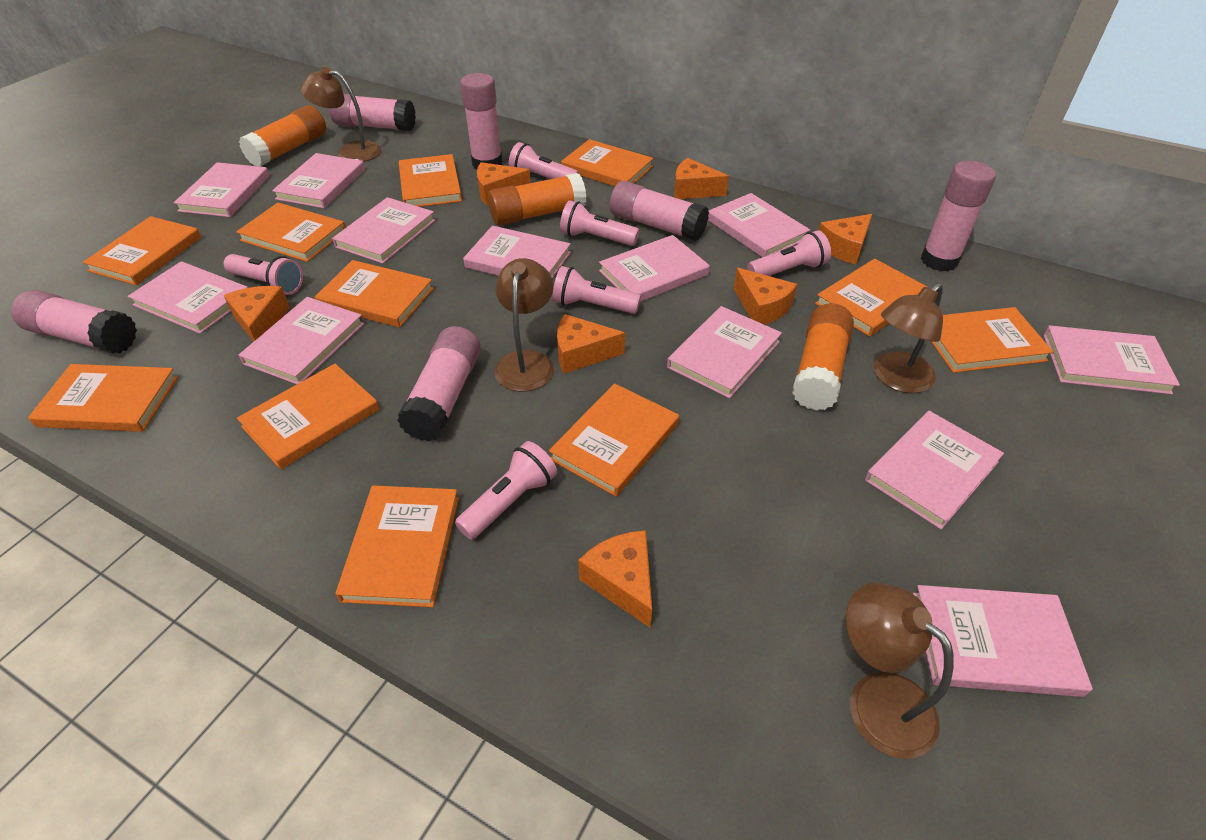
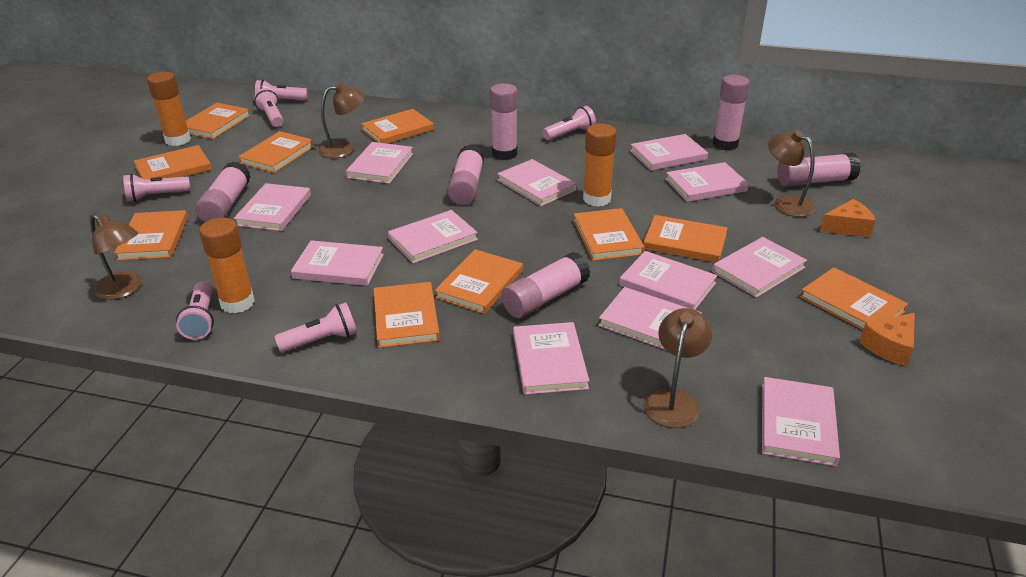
orange book: [28,364,178,432] [83,216,201,285] [236,203,346,262] [237,364,379,469] [315,260,434,328] [335,485,459,607] [399,154,462,207] [549,383,679,497] [561,139,654,186] [815,259,927,337] [931,307,1053,373] = 11 -> [114,210,188,261] [134,145,212,179] [186,103,250,140] [238,131,315,173] [361,109,434,144] [374,282,440,348] [435,249,523,314] [573,208,645,261] [643,215,727,262] [800,267,908,330] = 10
orange cheese: [224,286,290,342] [477,162,531,205] [557,314,625,373] [578,530,652,627] [674,158,729,199] [734,268,797,325] [819,214,872,265] = 7 -> [820,199,876,237] [859,313,915,367] = 2

